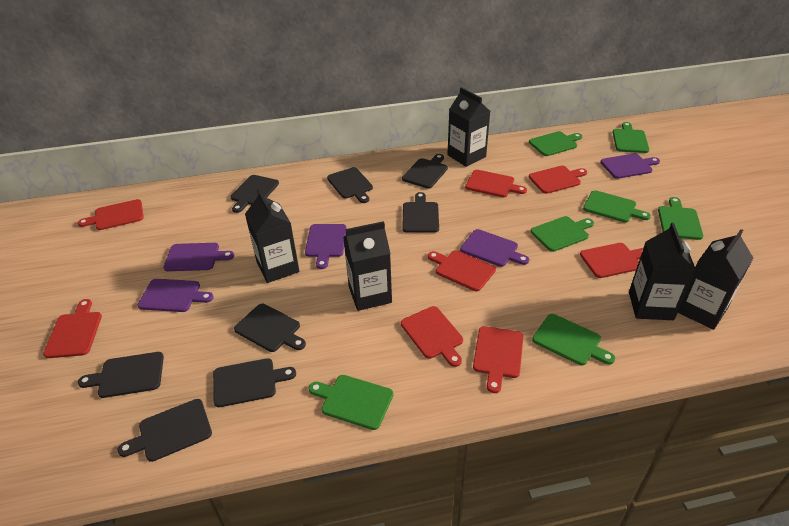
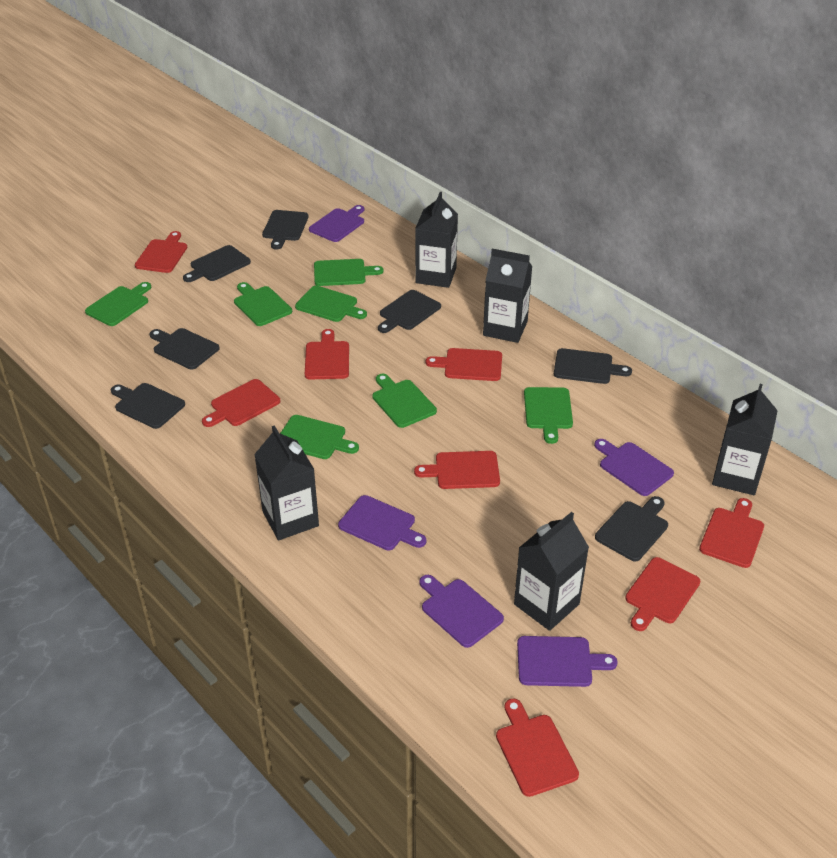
black cutting board: [78,352,164,398] [117,399,212,462] [213,358,296,407] [231,175,279,213] [234,304,306,352] [327,167,373,203] [402,154,448,189] [402,192,439,233] = 8 -> [111,383,185,429] [150,328,220,370] [183,245,251,282] [262,210,309,250] [378,290,441,333] [554,348,632,384] [595,496,668,561] = 7

